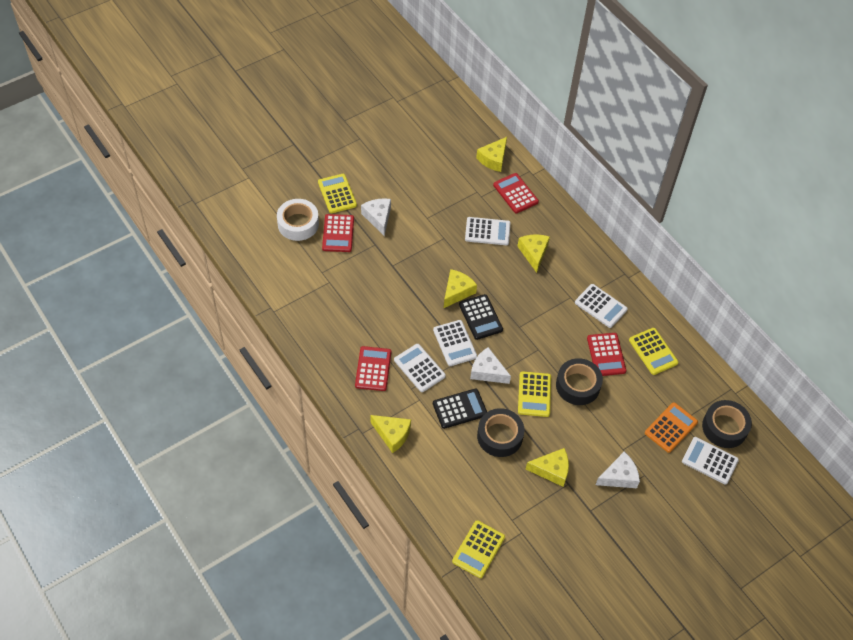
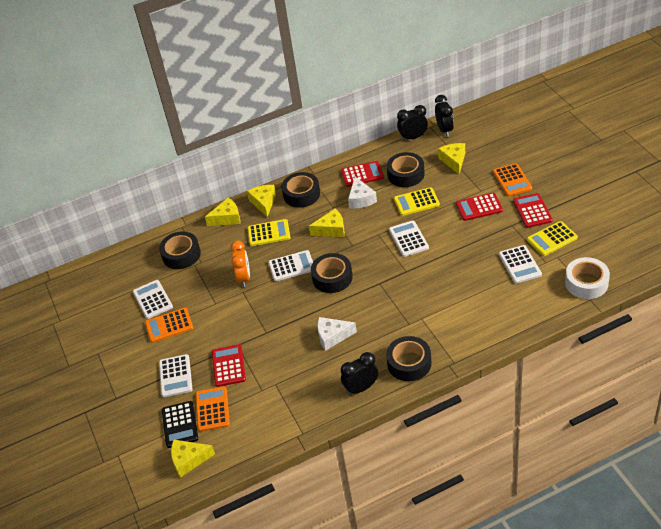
black calculator: [433,389,487,429] [459,294,503,340] = 2 -> [162,401,198,448] = 1
black clock: none = 0 -> [341,352,378,395] [397,105,428,141] [435,95,454,137] = 3
black tape: [477,408,525,457] [556,358,603,405] [702,400,752,448] = 3 -> [159,231,201,269] [282,172,320,208] [311,253,353,293] [386,336,432,381] [387,152,425,187] = 5
orange calculator: [645,402,698,453] = 1 -> [145,308,193,343] [196,386,230,432] [493,163,532,196] = 3
orange clock: none = 0 -> [231,241,250,287] = 1
white cheese: [361,198,391,236] [470,347,511,384] [596,452,640,488] = 3 -> [317,317,357,351] [348,176,377,209] = 2
yellow calculator: [318,174,357,213] [452,520,505,578] [518,371,551,417] [629,328,678,375] = 4 -> [247,219,291,246] [394,187,440,216] [527,221,578,256] = 3

